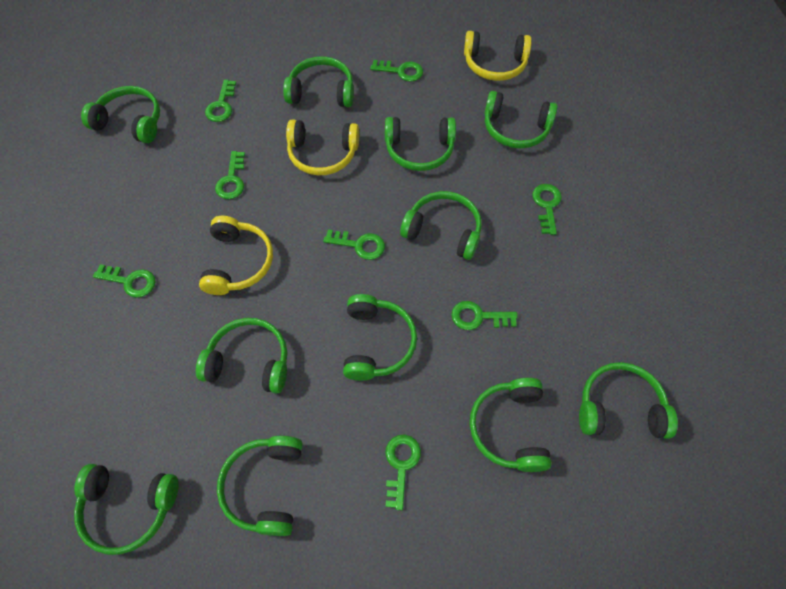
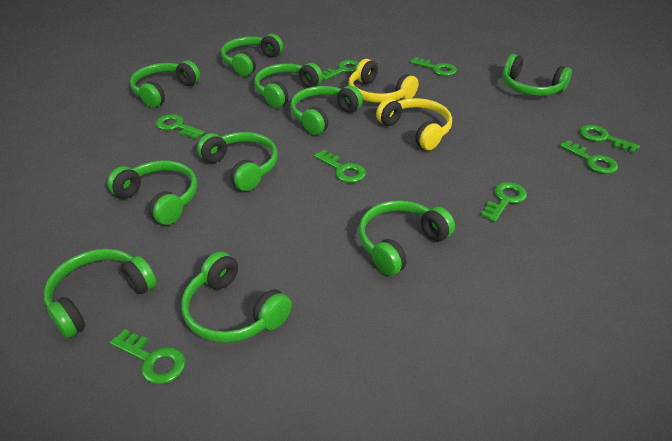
green headphones: [74,464,179,555] [81,86,160,143] [196,318,287,394] [217,436,303,536] [283,56,354,107] [343,294,417,381] [385,117,456,171] [400,191,482,260] [469,378,552,472] [484,91,557,149] [579,362,678,439] = 11 -> [44,249,157,338] [107,161,197,225] [130,61,200,108] [182,252,292,343] [197,132,278,191] [221,34,283,76] [254,63,323,108] [290,86,363,135] [359,200,455,276] [502,54,572,96] = 10
yellow headphones: [199,216,273,295] [286,120,359,175] [464,31,532,81] = 3 -> [348,59,418,103] [376,98,452,150] = 2

